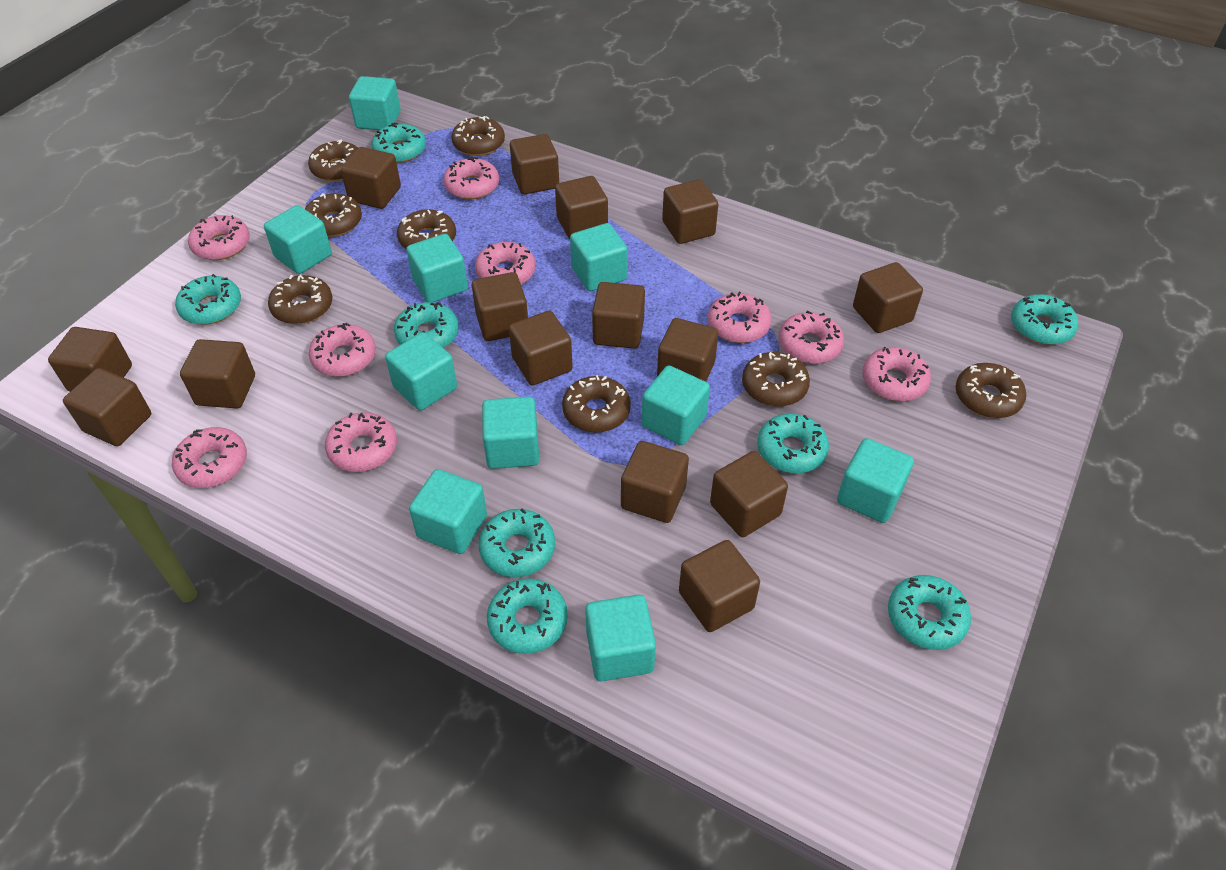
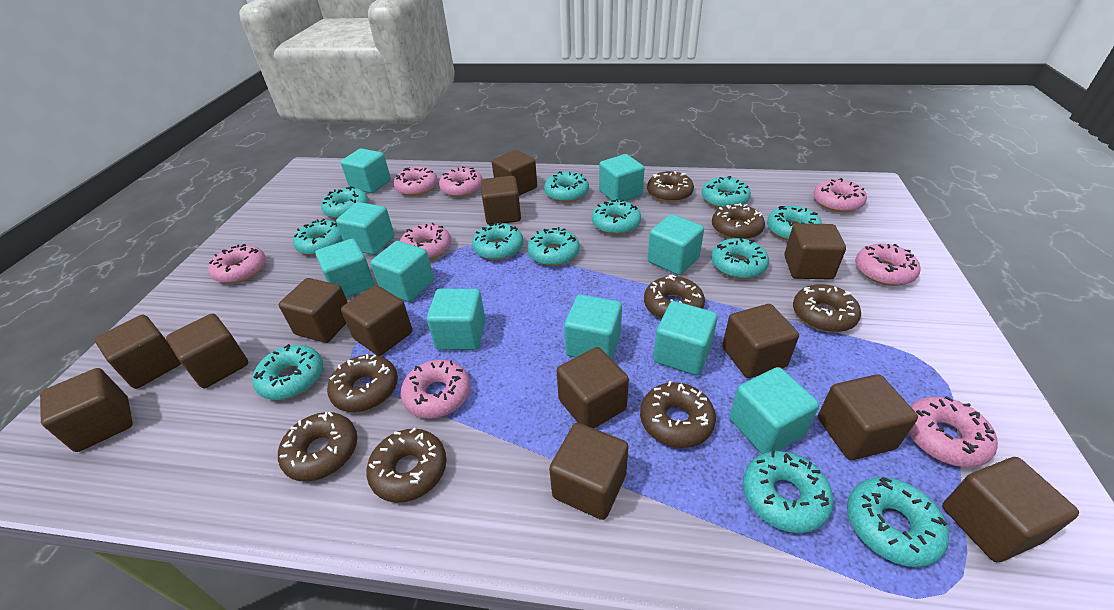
brown cube: [48,327,132,392] [63,368,151,446] [180,339,255,409] [341,147,401,209] [472,272,528,341] [509,311,573,385] [510,134,559,194] [555,176,608,239] [592,282,645,349] [621,441,689,523] [657,318,718,382] [662,179,718,244] [679,540,760,632] [710,451,788,537] [853,262,923,333] = 15 -> [40,368,133,452] [95,315,181,389] [166,314,248,388] [279,278,348,343] [341,285,412,356] [481,176,521,225] [492,150,537,196] [549,423,629,520] [557,347,629,428] [722,304,799,378] [784,223,846,280] [818,374,918,460] [942,457,1079,562] = 13
pink donut: [172,427,247,488] [188,215,250,260] [309,323,376,377] [325,412,397,472] [443,156,499,199] [475,242,536,284] [708,292,772,343] [779,311,844,364] [862,347,931,401] = 9 -> [208,244,266,283] [394,167,438,196] [400,223,451,260] [400,360,471,418] [439,167,483,197] [813,178,867,212] [855,244,921,286] [909,396,998,467] = 8
turquoise donut: [175,274,241,325] [372,123,426,163] [394,302,459,348] [478,508,555,577] [487,578,568,654] [757,414,829,473] [888,575,971,650] [1011,294,1078,345] = 8 -> [253,344,323,400] [293,219,343,255] [321,186,369,219] [472,222,524,260] [527,227,580,266] [544,171,589,202] [592,199,641,235] [702,176,751,208] [711,238,769,279] [743,450,834,533] [767,206,822,240] [847,477,949,567] = 12

